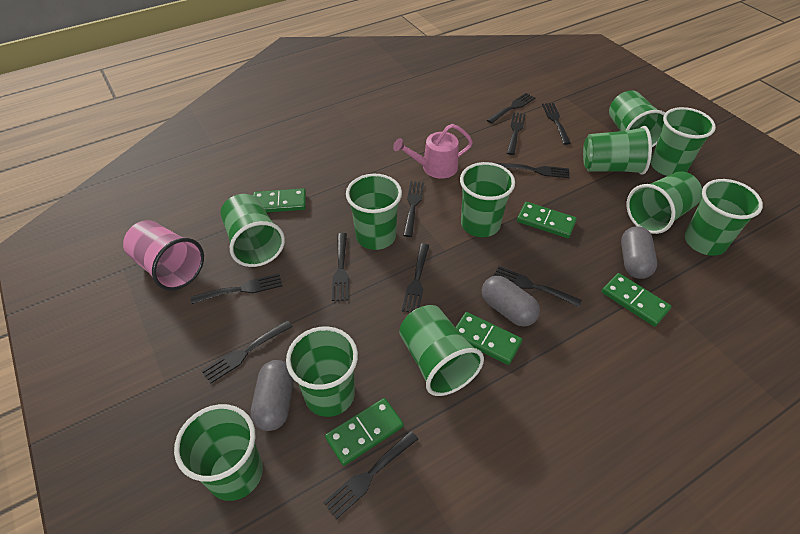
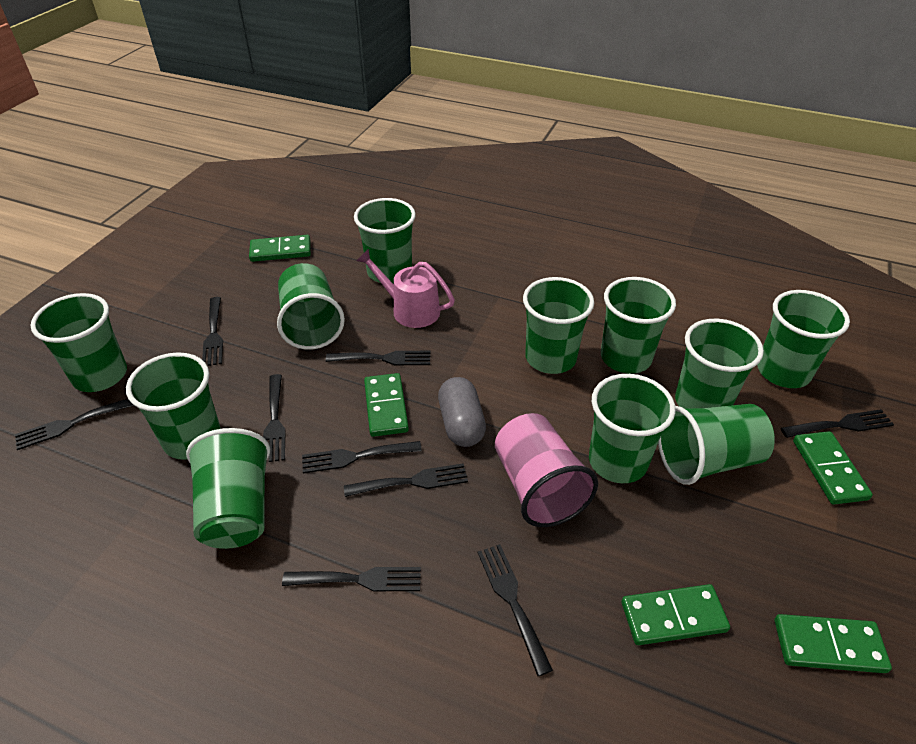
black fork: [191,273,282,304] [201,320,293,384] [323,431,418,519] [332,233,349,301] [402,243,429,312] [403,181,424,237] [487,93,535,124] [494,266,582,307] [496,163,570,178] [507,112,526,155] [542,103,571,145] = 11 -> [15,399,134,450] [202,297,223,366] [263,374,285,462] [282,567,421,592] [302,441,422,473] [326,351,430,366] [344,463,468,497] [478,544,553,676] [781,409,894,438] = 9
grey capsule: [251,360,294,431] [482,276,540,327] [621,226,657,279] = 3 -> [438,377,486,447] = 1

